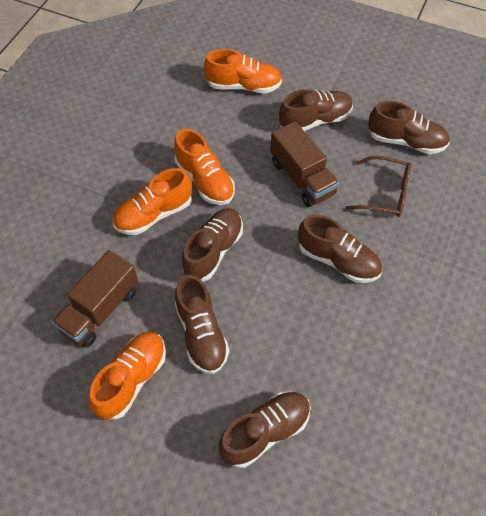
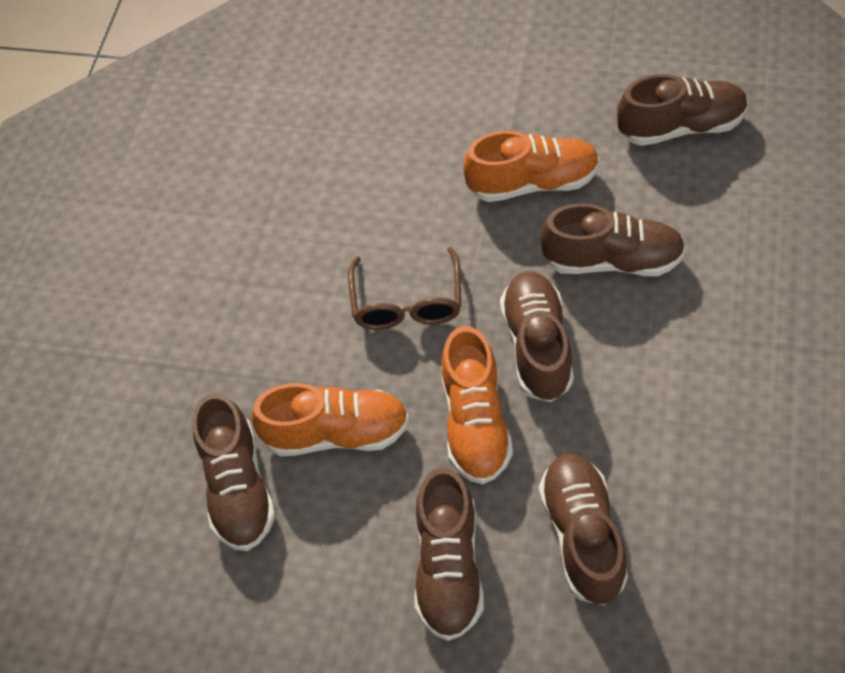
brown truck: [52,250,138,348] [270,122,339,207] = 2 -> none = 0
orange shoe: [89,332,166,420] [113,168,192,235] [174,129,235,205] [204,49,282,93] = 4 -> [251,383,409,456] [441,326,513,484] [464,131,600,202] = 3

